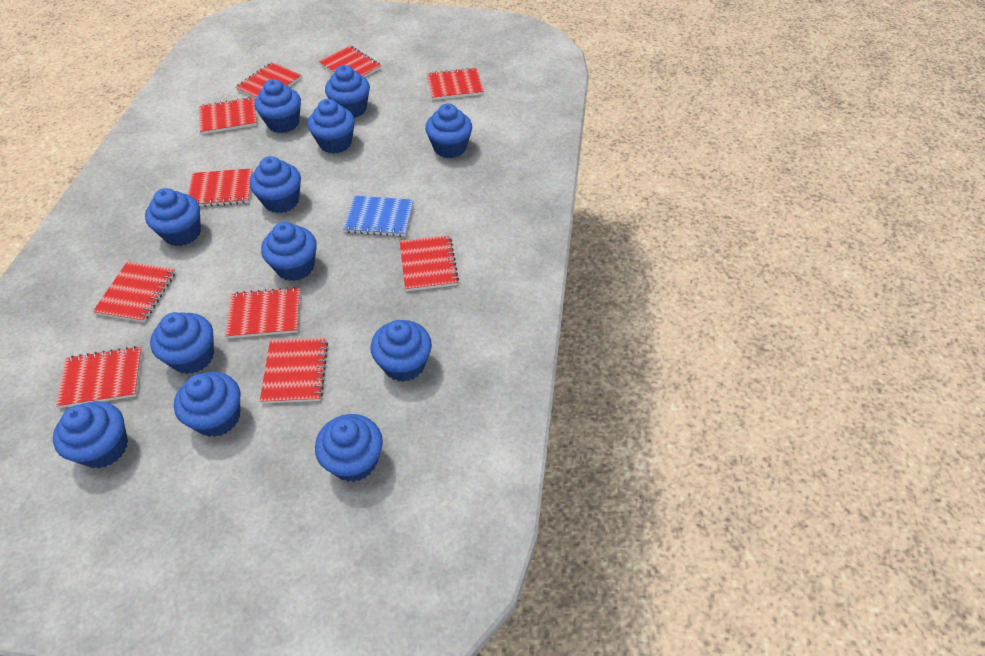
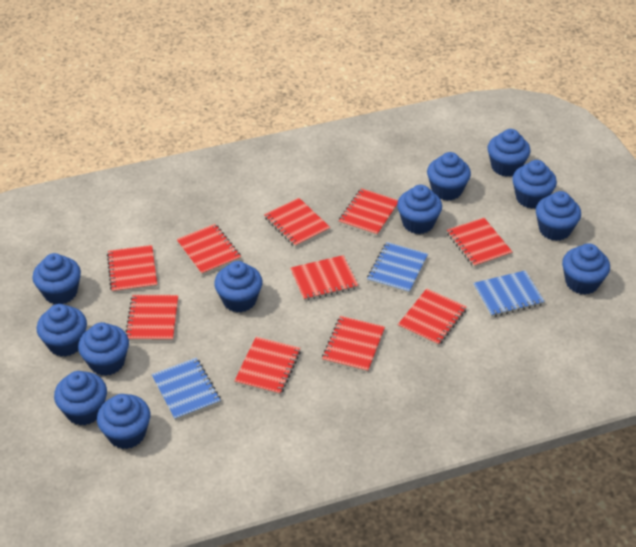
blue notebook: [343,195,414,237] = 1 -> [151,357,221,421] [367,242,428,294] [473,270,545,317] = 3

